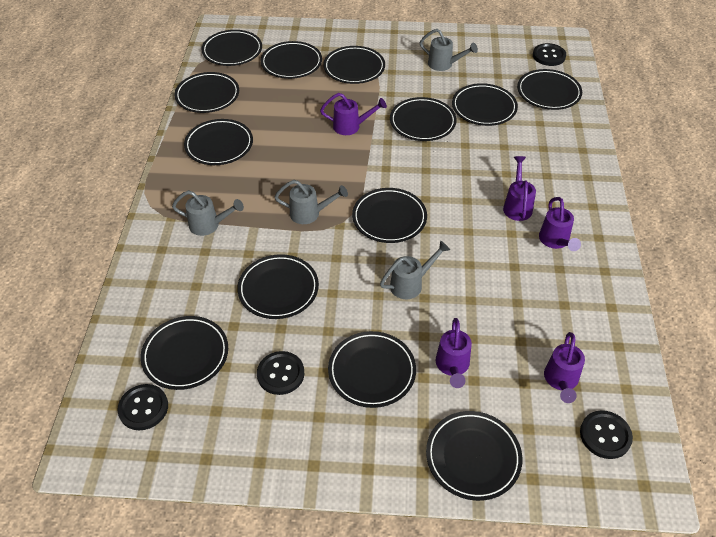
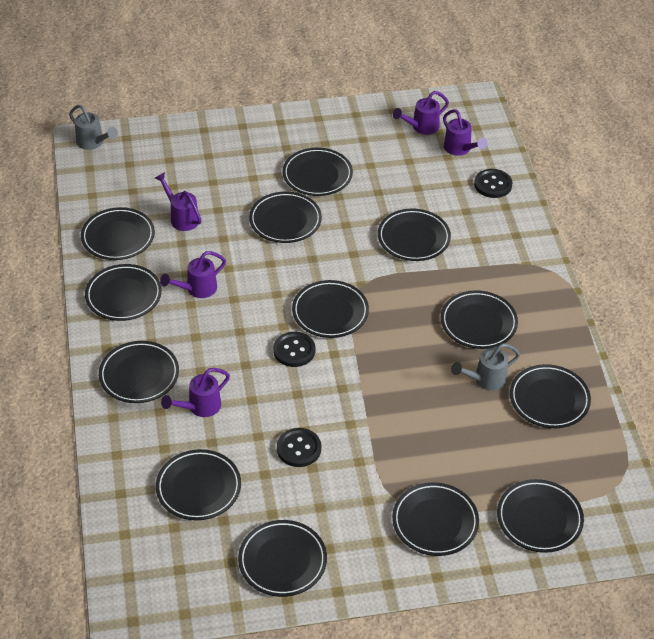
black button: [117,384,168,430] [257,351,304,395] [533,43,566,66] [580,410,633,459] = 4 -> [273,332,315,367] [277,428,321,467] [474,169,512,198] = 3
grey watering can: [172,190,244,236] [274,180,348,224] [380,241,450,299] [420,29,478,71] = 4 -> [69,105,118,150] [451,343,520,391] = 2

